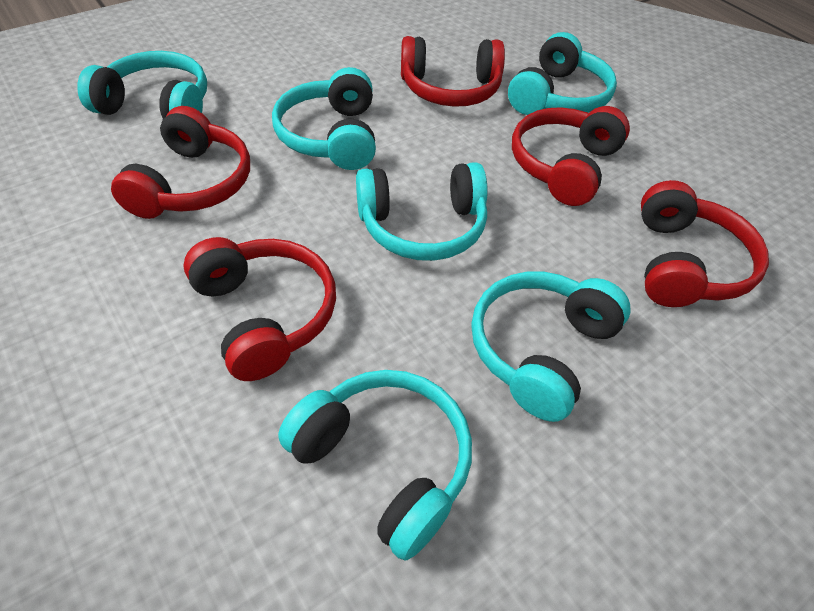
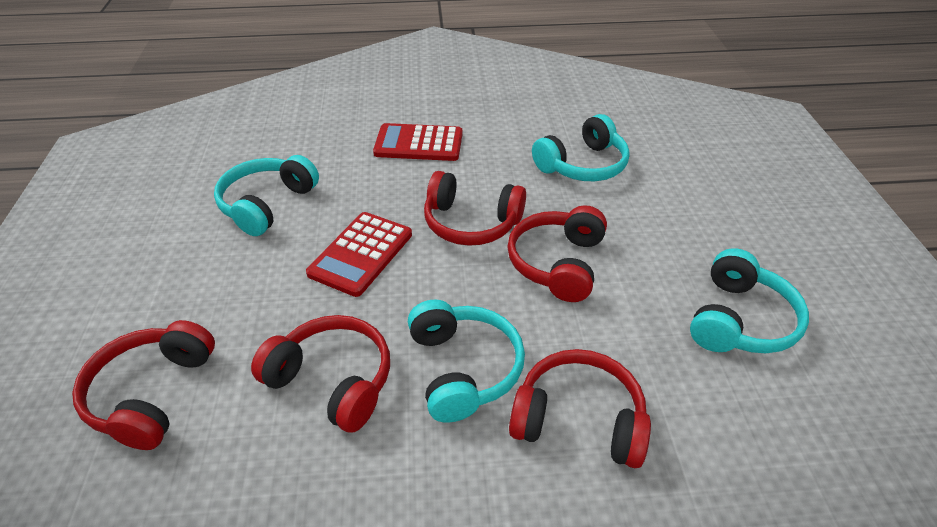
red calculator: none = 0 -> [306,212,412,297] [373,123,463,161] = 2
turquoise headphones: [77,51,207,119] [272,67,376,170] [278,370,472,561] [356,162,488,261] [471,272,631,422] [508,32,617,115] = 6 -> [214,155,319,236] [408,300,525,423] [532,114,630,181] [690,248,809,353] = 4

